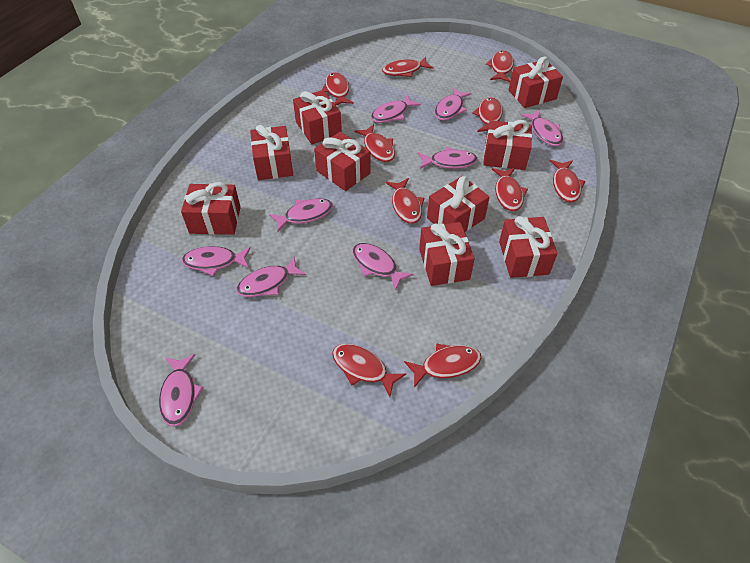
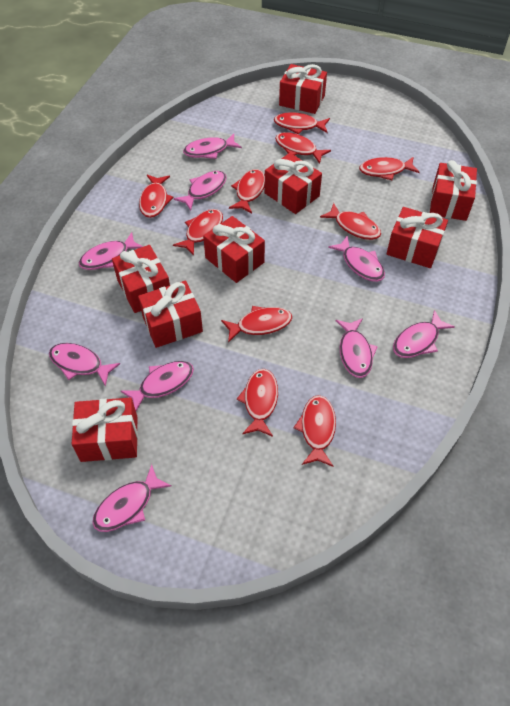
red gift: [181,182,241,235] [250,125,293,180] [293,90,342,144] [314,132,371,191] [419,222,475,286] [427,176,490,232] [483,120,532,170] [499,216,558,278] [508,57,563,108] = 9 -> [72,398,138,462] [112,245,170,313] [138,281,203,348] [203,216,265,283] [264,153,322,214] [279,64,327,114] [387,207,448,268] [430,160,477,221] = 8

